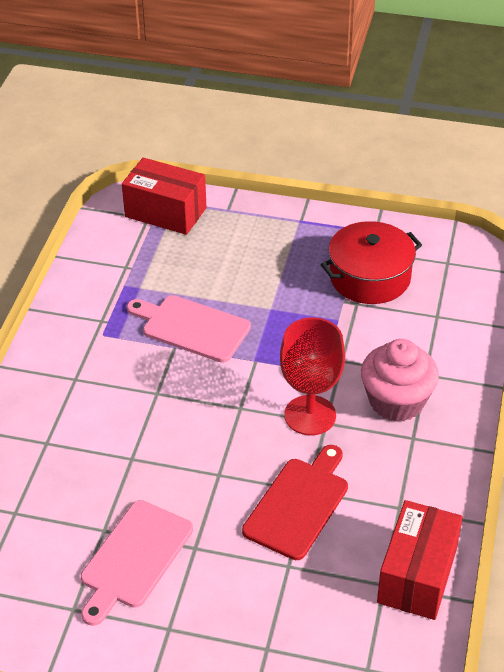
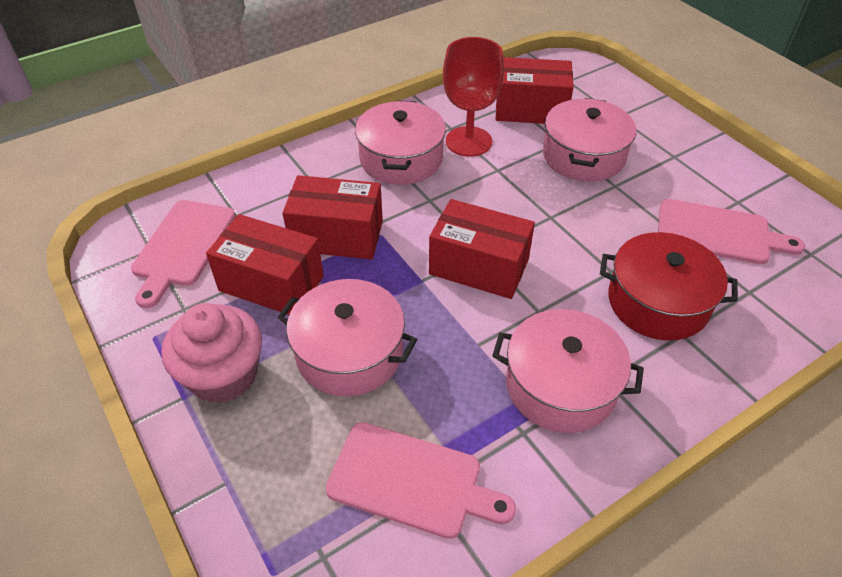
pink cutting board: [81,500,193,626] [127,295,251,363] = 2 -> [131,200,236,308] [325,422,516,539] [658,199,805,264] = 3
pink pot: none = 0 -> [277,279,417,397] [355,100,446,185] [492,309,644,433] [543,98,636,182] = 4
red box: [122,158,206,235] [377,500,463,620] = 2 -> [206,214,324,315] [282,175,383,259] [429,199,535,299] [495,57,574,124] = 4
red cutting board: [242,445,348,560] = 1 -> none = 0

